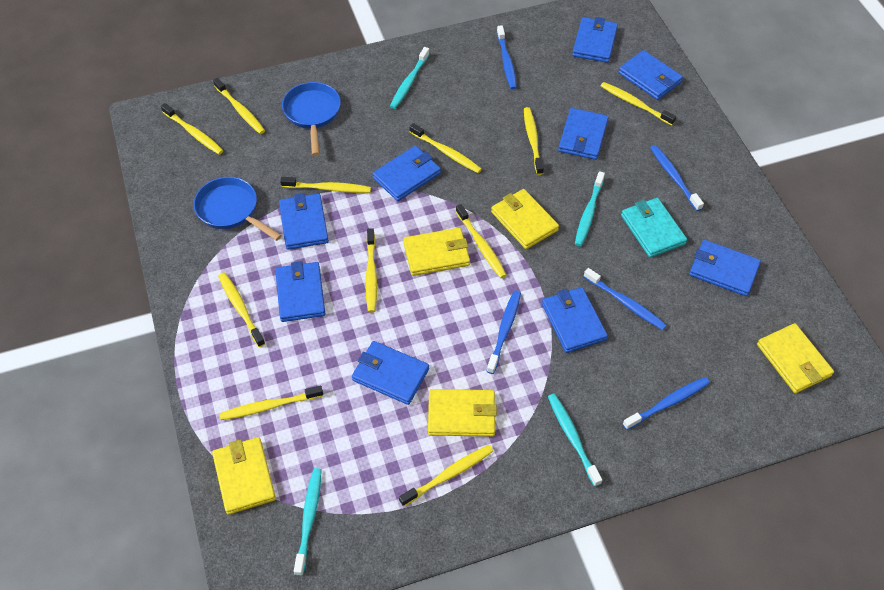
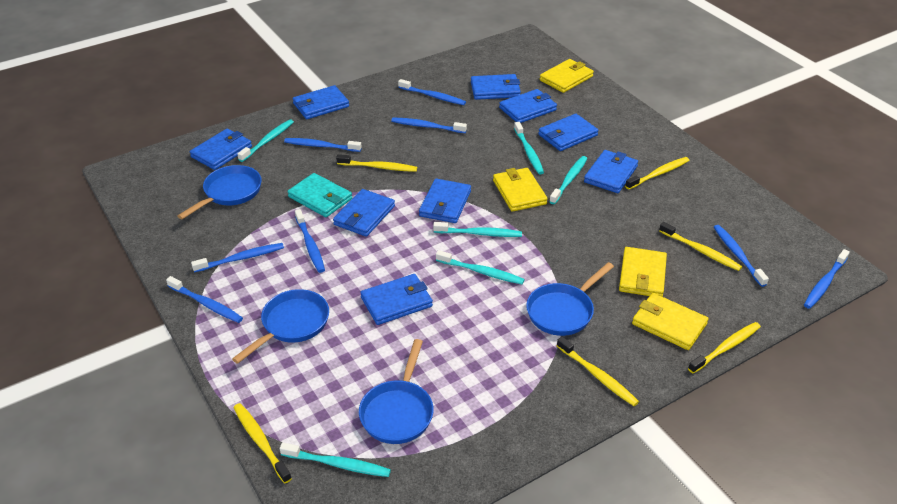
blue pan: [193,177,282,241] [282,82,341,156] = 2 -> [177,165,262,220] [232,289,329,364] [359,339,434,444] [526,262,614,336] = 4
blue toothbrush: [486,291,521,374] [497,25,517,89] [584,268,667,330] [623,377,710,430] [650,145,704,211] = 5 -> [166,276,243,323] [191,243,284,273] [284,138,362,152] [295,209,325,273] [391,117,467,133] [398,79,466,105] [714,225,769,287] [804,249,850,309] = 8
turquoise toothbrush: [294,468,322,576] [390,47,429,109] [548,394,602,487] [575,171,605,246] = 4 -> [237,119,294,162] [280,442,391,477] [433,222,522,237] [436,250,525,284] [514,122,544,174] [549,156,587,204] = 6
yellow toothbrush: [161,103,224,155] [213,78,265,134] [218,272,265,347] [220,385,323,420] [280,177,371,193] [365,228,377,313] [399,445,493,507] [409,123,482,173] [456,204,506,278] [524,107,544,175] [601,82,676,126] = 11 -> [233,403,292,483] [336,154,417,172] [557,336,639,406] [625,157,689,189] [659,222,742,271] [688,322,761,373] = 6
yellow wallet: [212,437,276,515] [403,228,470,276] [428,389,497,437] [491,189,559,249] [757,323,834,393] = 5 -> [493,168,548,212] [540,59,594,93] [619,247,667,297] [632,293,708,350] = 4

